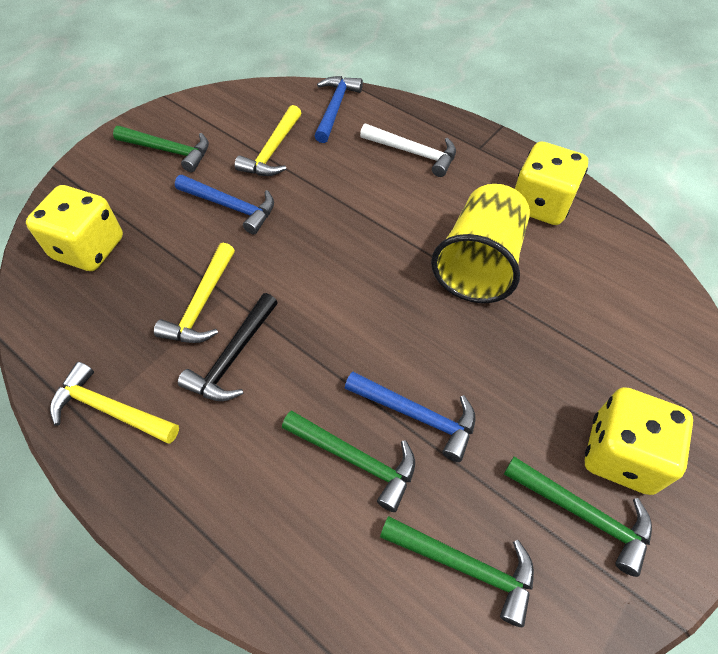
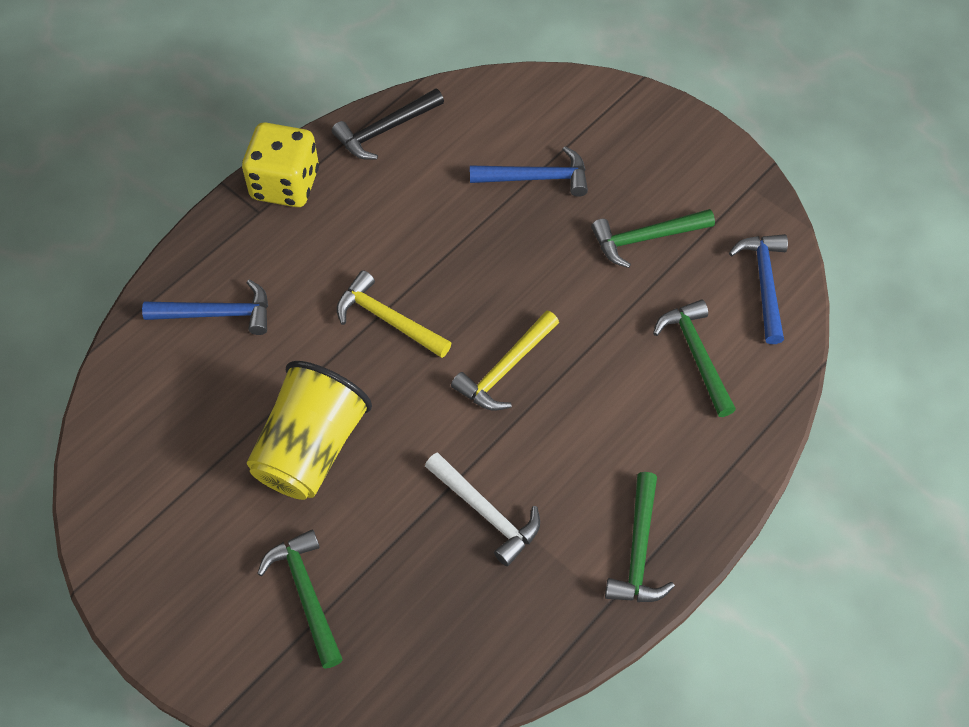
yellow dice: [26,185,123,271] [515,141,588,225] [585,387,693,495] = 3 -> [242,122,319,207] = 1
yellow hammer: [50,362,179,444] [154,243,235,343] [235,105,301,176] = 3 -> [337,270,451,358] [451,310,559,410] = 2

